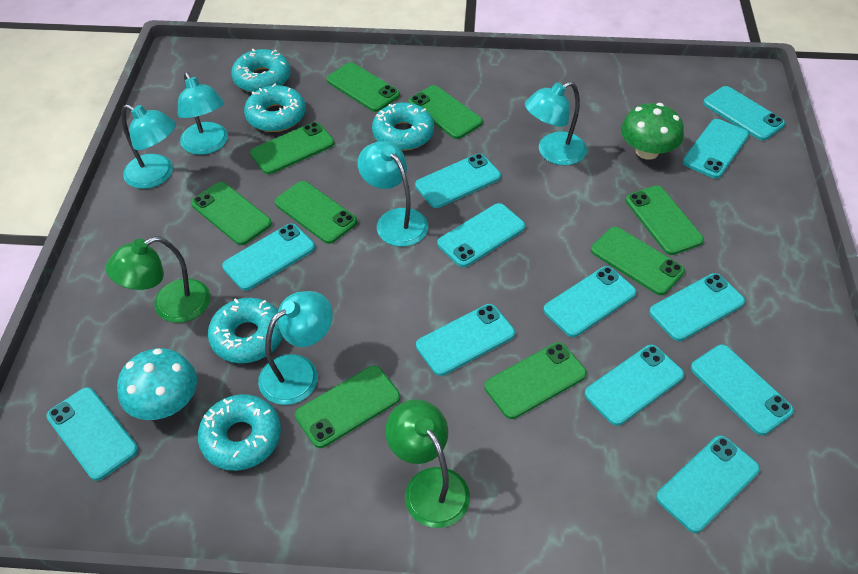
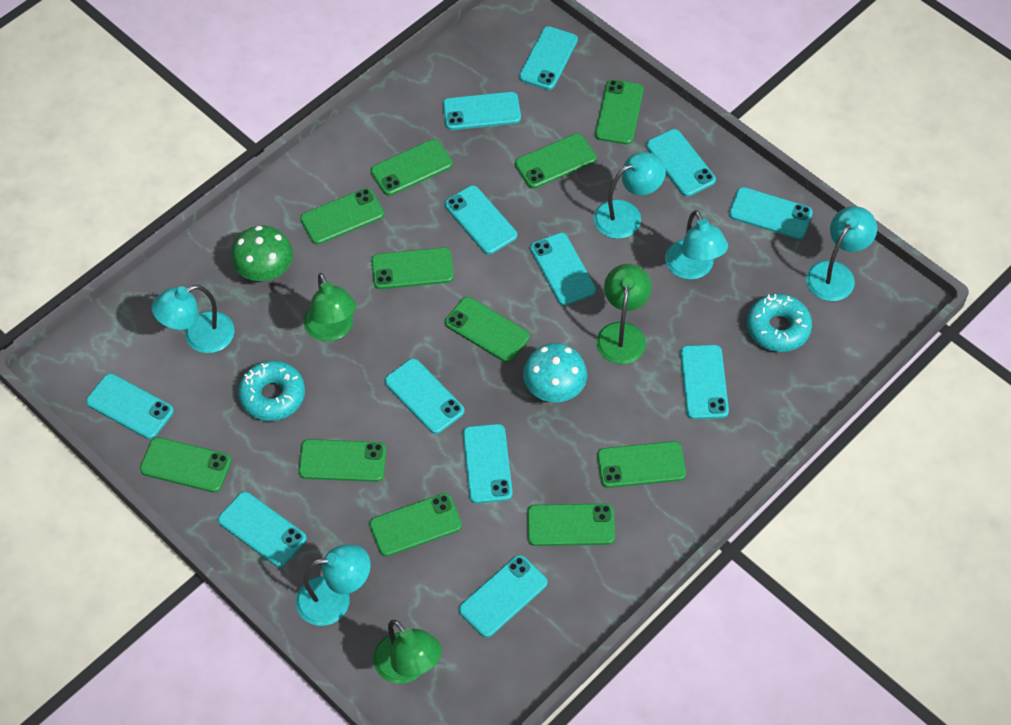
green lamp: [106,236,210,323] [385,399,470,528] = 2 -> [304,273,356,341] [373,620,442,684] [596,264,652,364] = 3
green phone: [191,182,272,245] [250,122,334,174] [275,181,357,244] [295,366,400,448] [326,62,400,112] [408,85,483,139] [484,342,587,419] [591,227,685,295] [626,186,704,255] = 9 -> [140,437,231,492] [299,439,386,482] [300,188,384,245] [369,493,462,556] [371,139,453,196] [371,247,454,289] [445,297,530,362] [515,134,597,189] [527,503,615,546] [595,80,644,145] [597,441,686,488] = 11
turquoise donut: [198,394,281,471] [208,298,283,363] [231,49,291,92] [244,84,306,132] [372,103,434,151] = 5 -> [238,361,305,421] [747,294,812,352] = 2

